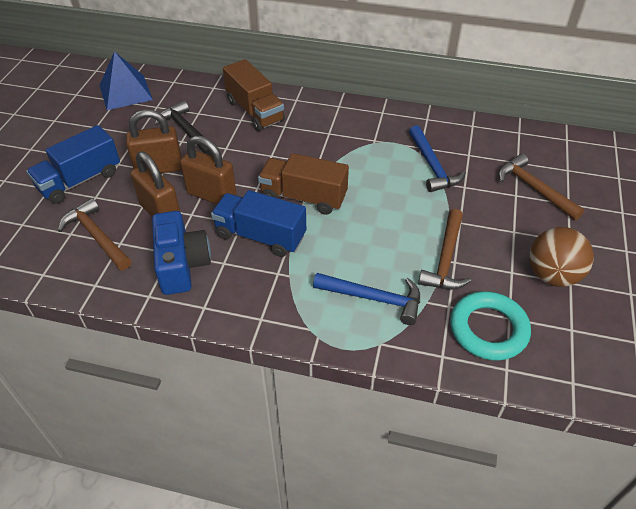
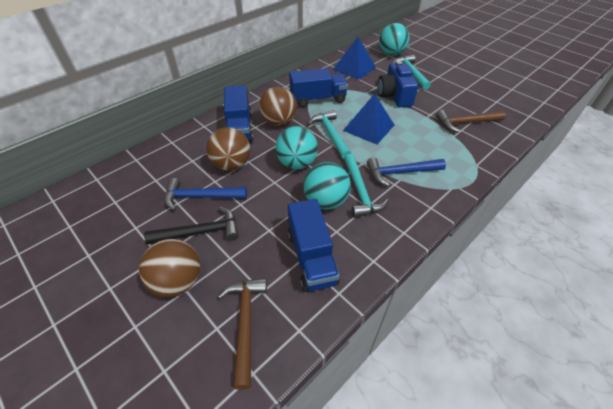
blue pyramid: [100,51,153,110] = 1 -> [333,37,376,80] [343,93,394,145] = 2
blue truck: [26,125,120,204] [211,190,306,257] = 2 -> [224,85,253,142] [288,199,340,292] [289,68,348,107] = 3
brown ball: [529,227,594,287] = 1 -> [139,239,200,297] [206,127,250,171] [259,86,297,126] = 3
brown hammer: [58,198,132,270] [418,209,471,290] [498,154,585,220] = 3 -> [218,278,267,390] [436,110,506,133] = 2
brown padlock: [126,109,182,173] [130,151,180,217] [180,135,236,204] = 3 -> none = 0
brown truck: [223,59,285,131] [258,153,349,215] = 2 -> none = 0
turquoise ball: none = 0 -> [275,126,318,169] [303,162,351,209] [379,23,410,55] = 3
turquoise hammer: none = 0 -> [308,110,351,159] [344,154,389,218] [393,55,431,90] = 3
turquoise ring: [450,291,531,361] = 1 -> none = 0

